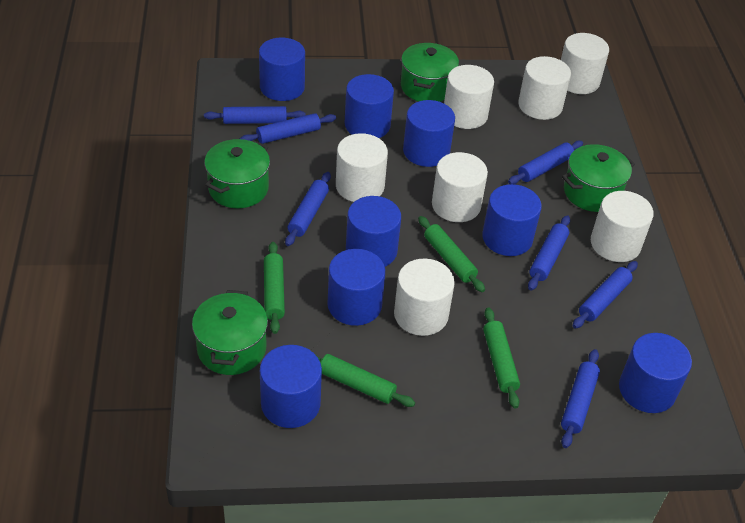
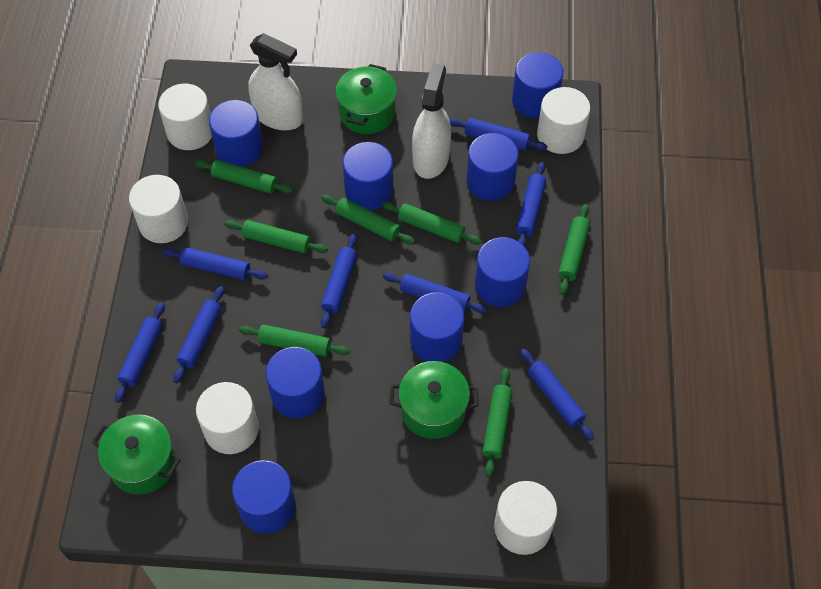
blue rolling pin: [204,106,306,124] [240,113,336,144] [285,172,331,246] [508,141,583,184] [528,215,570,291] [561,349,600,448] [573,261,638,329] = 7 -> [115,302,165,403] [163,247,268,280] [173,286,224,383] [320,233,357,328] [383,273,488,314] [449,118,547,151] [516,162,546,247] [520,349,594,441] = 8
green pot: [192,290,268,375] [204,139,270,208] [401,43,459,102] [562,144,635,212] = 4 -> [92,414,181,495] [336,64,397,134] [390,361,478,439] = 3
green rolling pin: [264,242,285,334] [317,354,415,407] [418,216,485,292] [483,307,520,409] = 4 -> [195,160,293,194] [225,220,328,253] [239,324,350,357] [321,195,415,244] [382,202,482,245] [482,368,513,477] [558,204,590,295] = 7
white cylinder: [336,133,388,202] [394,259,455,336] [432,152,488,222] [444,65,494,129] [518,56,571,120] [561,33,609,94] [591,191,654,262] = 7 -> [129,175,188,243] [158,84,212,150] [196,382,259,454] [494,481,557,555] [537,87,590,154] = 5
white spray bottle: none = 0 -> [248,33,303,130] [412,63,451,179] = 2

